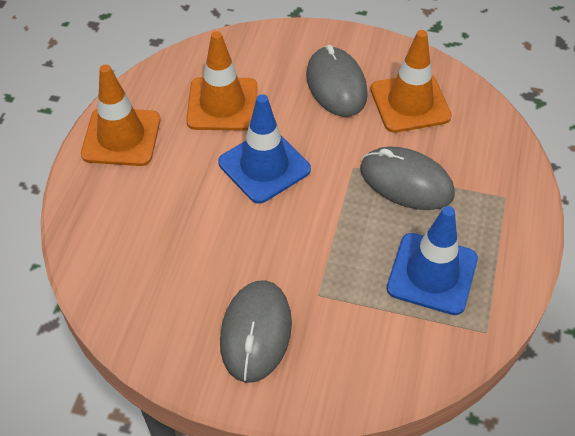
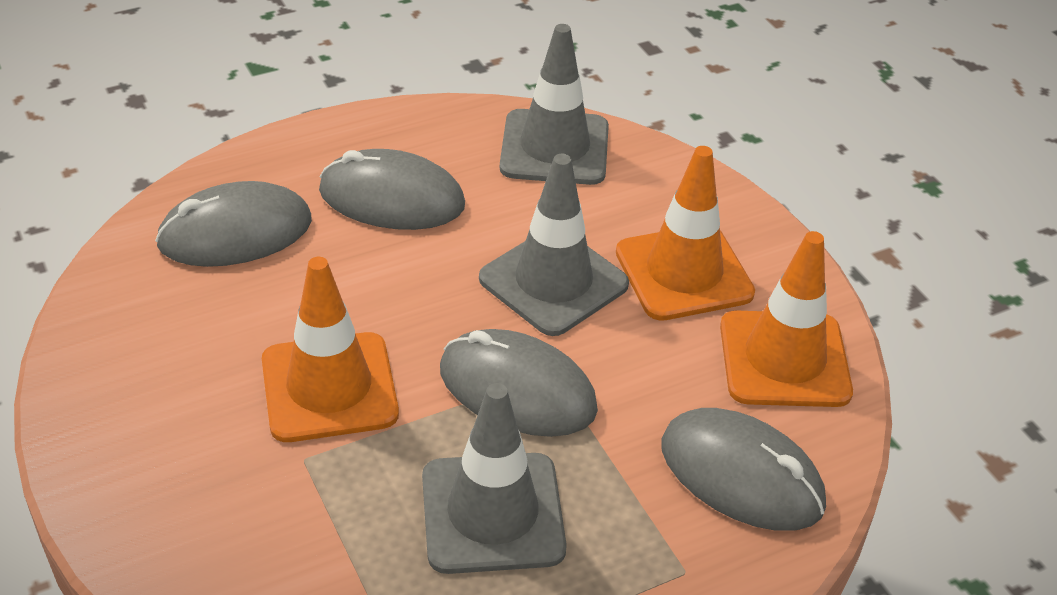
blue traffic cone: [218,94,311,204] [387,206,478,315] = 2 -> none = 0
grey mouse: [220,280,292,383] [306,45,368,117] [360,146,455,210] = 3 -> [155,181,312,267] [319,149,465,230] [440,329,598,437] [662,408,826,531] = 4
grey traffic cone: none = 0 -> [422,383,567,574] [479,154,629,336] [500,24,609,185] = 3

